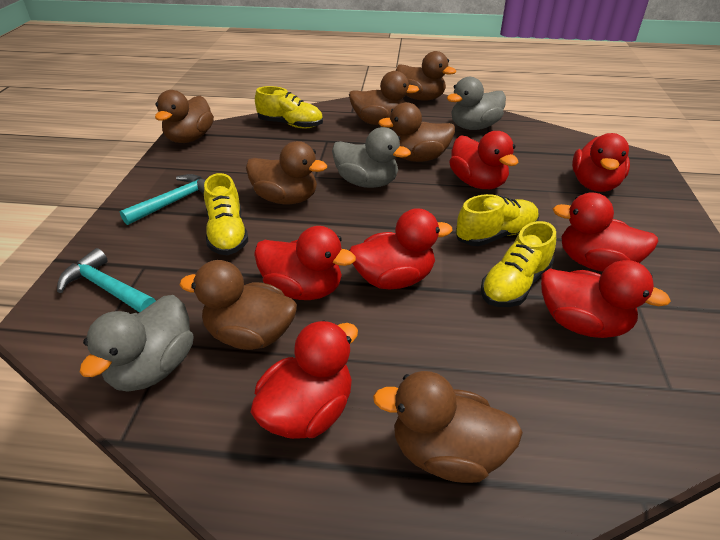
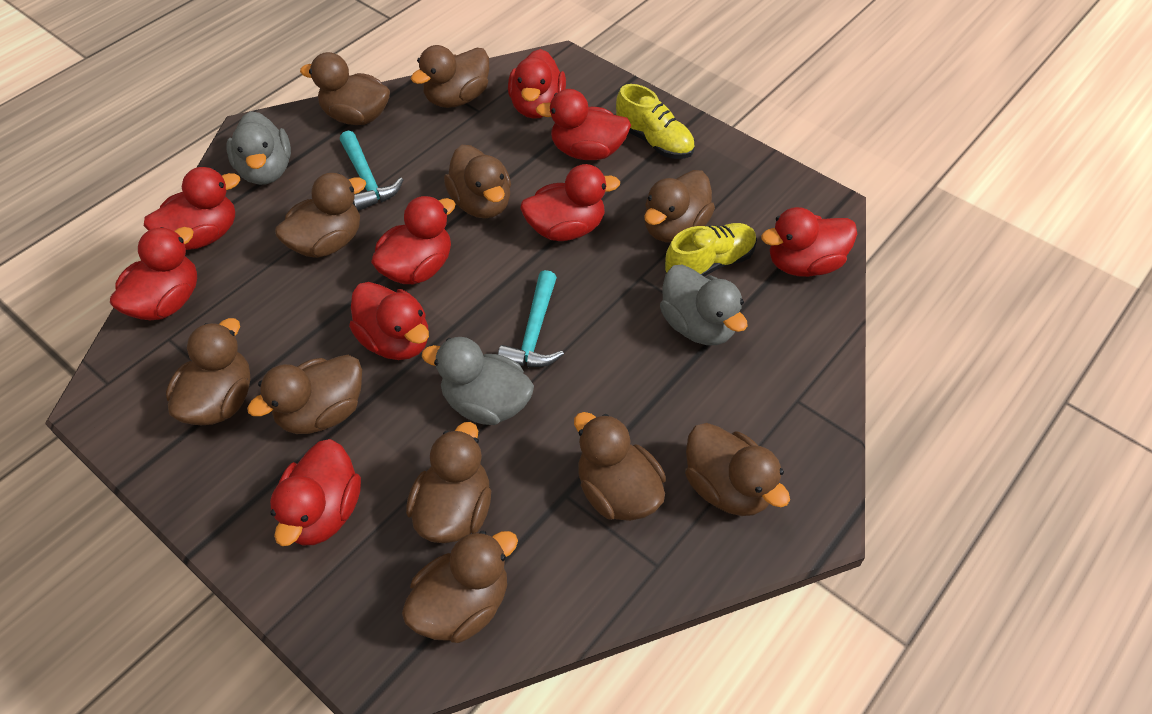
brown duck: [155,90,214,143] [180,260,297,350] [246,141,327,204] [349,71,420,125] [373,371,523,483] [378,102,455,162] [396,51,456,101] = 7 -> [166,318,251,425] [247,355,362,434] [275,173,366,258] [300,52,390,125] [402,531,518,643] [406,422,491,543] [411,45,489,108] [444,145,511,219] [574,412,666,521] [644,170,715,242] [685,423,790,516] = 11
red duck: [250,320,358,439] [254,226,356,300] [349,208,453,289] [449,131,519,189] [541,260,671,338] [553,192,659,272] [572,133,630,192] = 7 -> [110,227,197,321] [144,167,240,250] [270,439,361,546] [349,282,429,360] [371,196,456,284] [508,49,566,119] [520,164,620,241] [536,89,631,160] [761,207,857,277] = 9
yellow shoe: [204,173,248,255] [255,86,323,128] [456,194,539,246] [481,221,556,307] = 4 -> [616,84,695,159] [665,223,757,277] = 2

